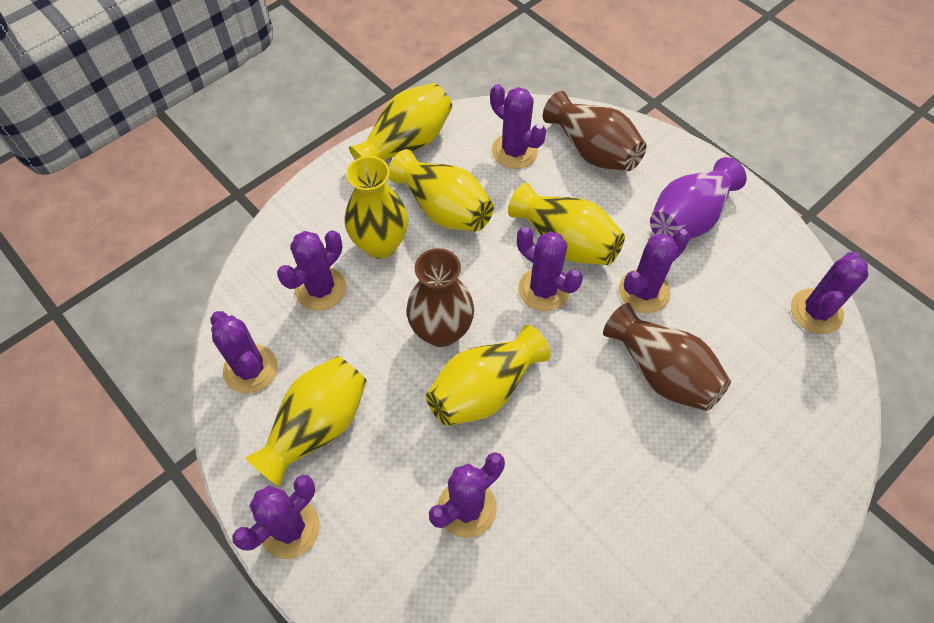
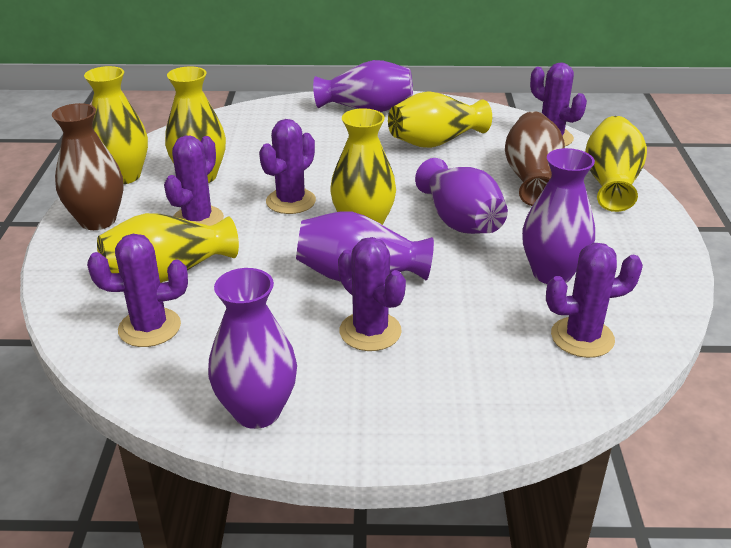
brown vase: [406,248,474,347] [543,91,647,171] [603,303,731,411] = 3 -> [52,103,124,230] [505,111,565,206] = 2
purple cactus: [210,311,278,394] [232,475,320,559] [277,230,346,311] [429,452,505,538] [490,84,546,169] [517,227,583,311] [619,229,690,313] [791,252,868,334] = 8 -> [87,234,188,347] [164,135,224,226] [259,119,316,214] [338,237,406,351] [530,62,587,146] [546,243,643,358] = 6
purple vase: [650,157,747,239] = 1 -> [208,268,297,429] [296,212,434,282] [313,60,413,112] [415,158,508,234] [522,148,595,284] = 5

